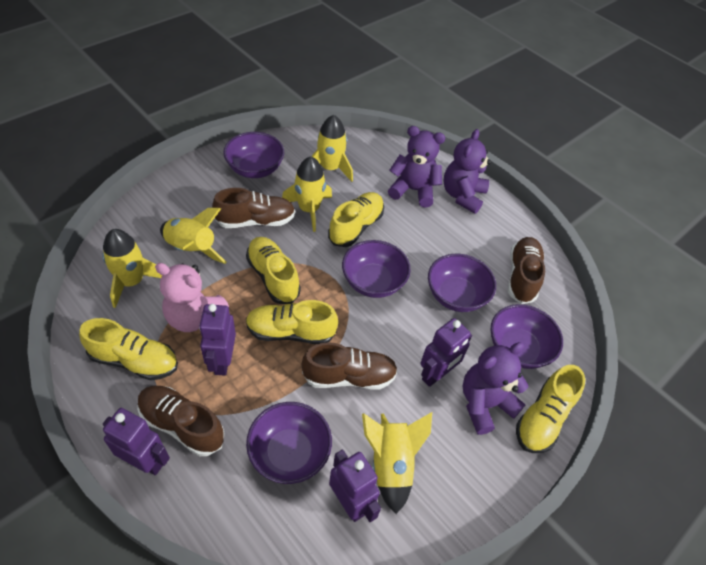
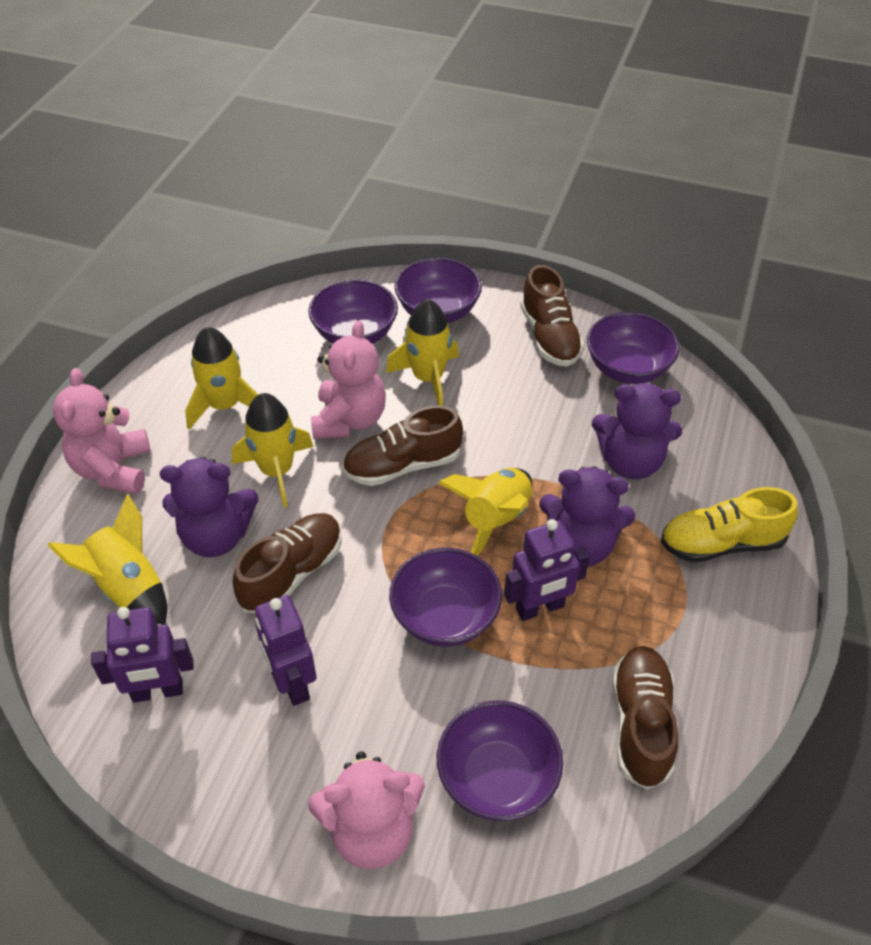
pink teddy bear: [155,263,229,332] = 1 -> [53,368,151,494] [308,751,425,869] [311,320,386,439] = 3
purple robot: [103,408,170,475] [199,304,236,376] [329,450,381,522] [420,318,472,387] = 4 -> [91,607,194,703] [255,595,316,706] [504,519,590,621] = 3
yellow shoe: [79,318,178,380] [246,237,301,304] [246,300,338,344] [328,192,384,247] [516,365,585,453] = 5 -> [661,487,798,563] = 1

